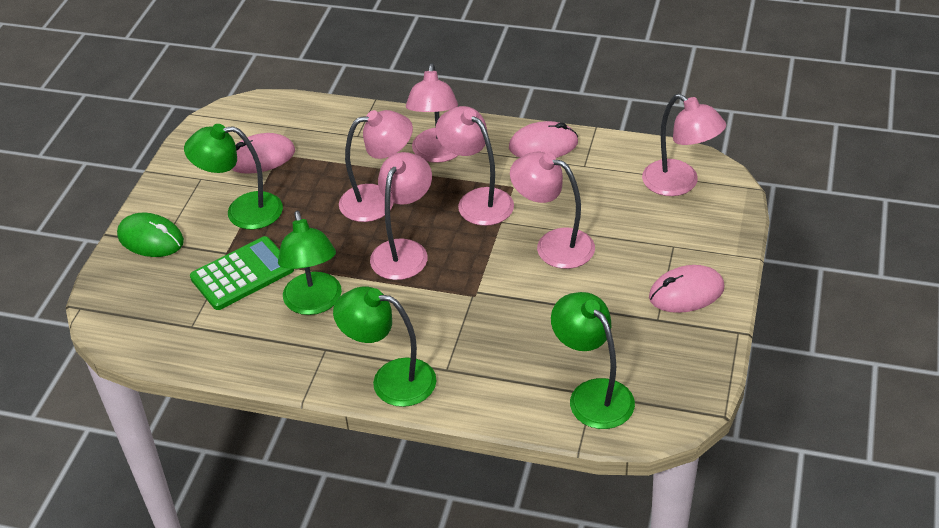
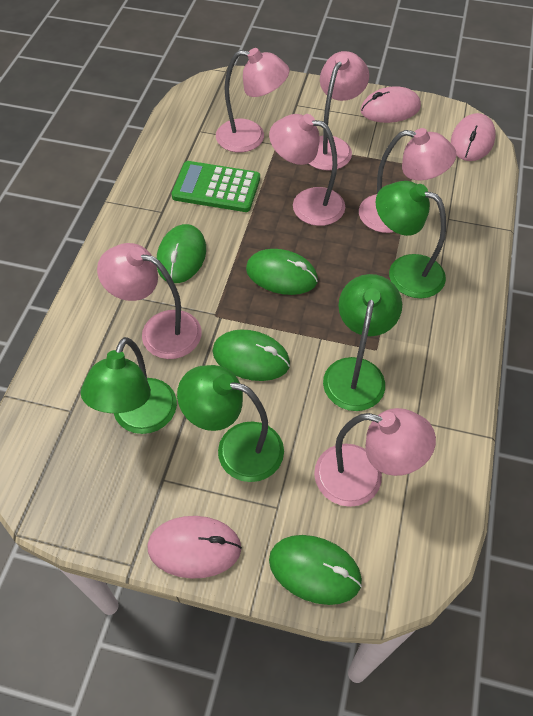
green mouse: [117,213,184,257] = 1 -> [157,224,206,283] [212,329,290,381] [246,249,318,295] [269,535,362,605] = 4

